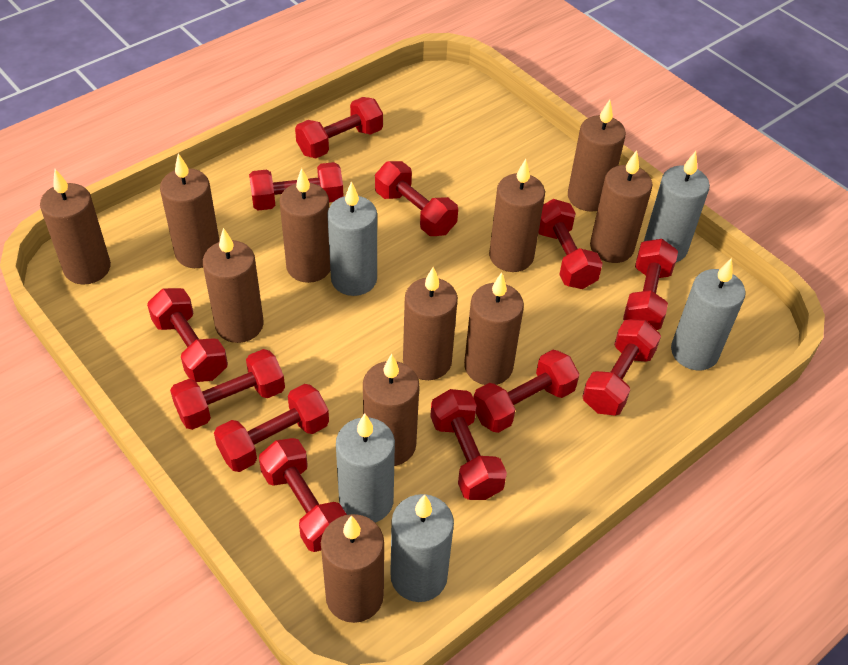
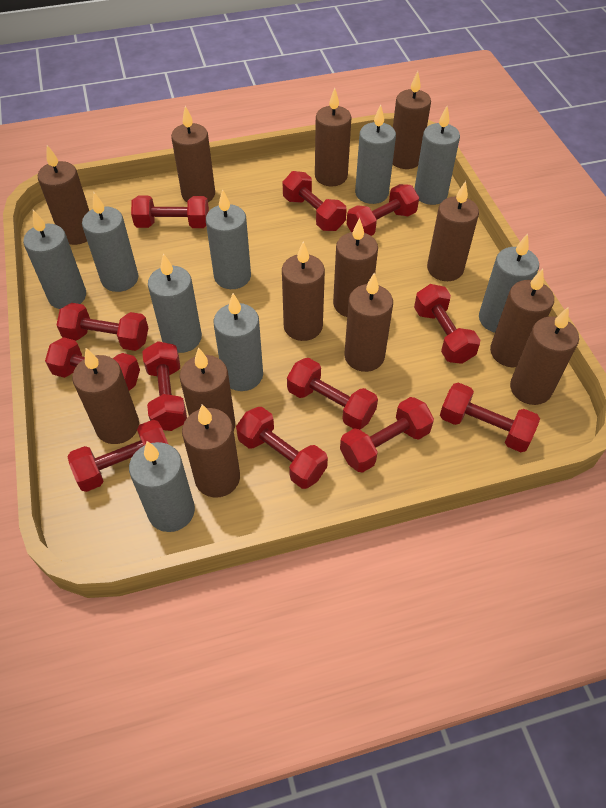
brown candle: [40,169,111,285] [160,153,220,268] [203,228,264,343] [279,168,330,283] [321,514,384,623] [363,354,419,466] [403,267,458,380] [464,272,524,385] [489,159,545,272] [568,100,626,212] [590,150,653,263] = 11 -> [38,145,89,245] [72,348,139,444] [171,106,215,203] [180,347,235,430] [182,404,240,498] [282,241,325,341] [315,88,351,186] [333,218,378,317] [344,273,393,372] [393,71,431,169] [427,181,479,281] [490,268,554,367] [510,307,579,405] = 13
grey candle: [327,181,377,296] [336,413,395,523] [390,494,454,602] [644,151,710,262] [671,258,746,370] = 5 -> [23,210,86,309] [82,192,139,292] [129,441,195,532] [148,253,202,353] [206,189,251,289] [213,293,263,391] [355,105,396,204] [414,106,460,205] [479,233,539,333] = 9

